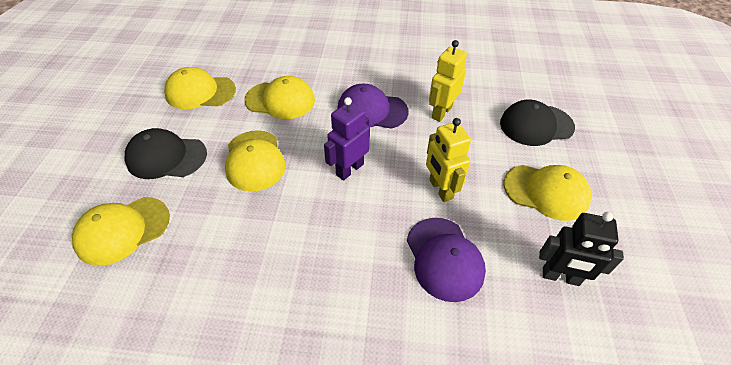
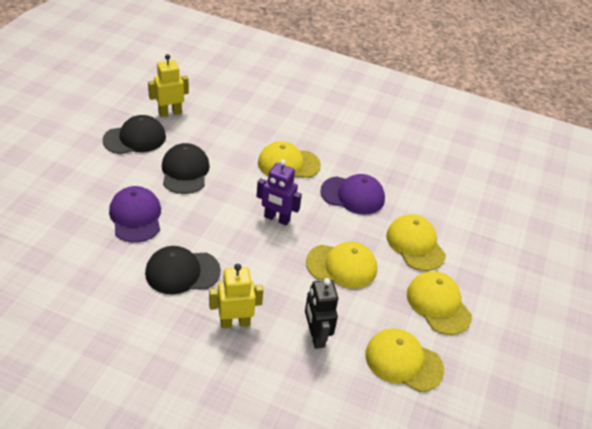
black cap: [124,128,207,179] [500,100,575,146] = 2 -> [102,115,166,154] [145,246,221,294] [162,143,210,194] = 3

